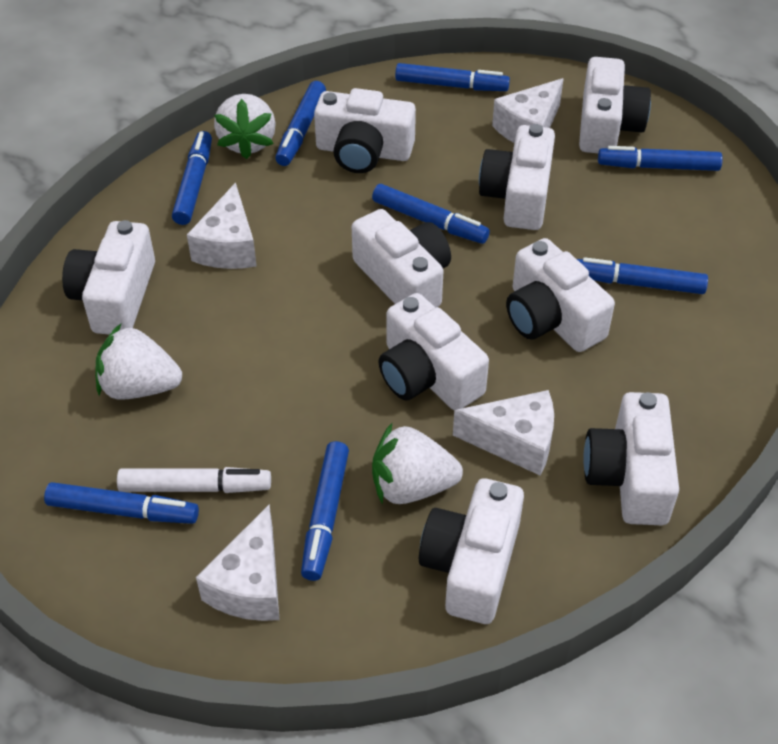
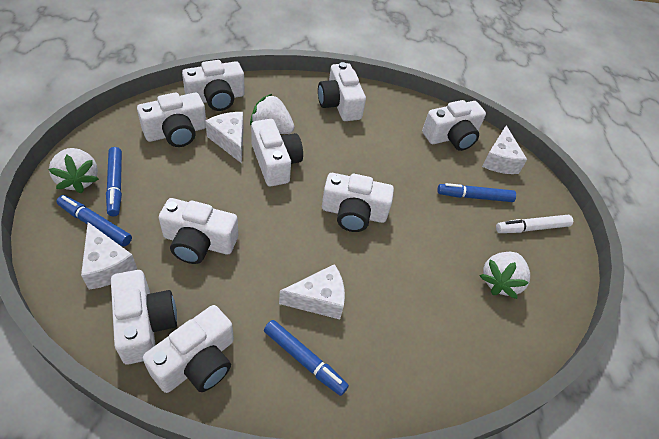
blue marker: [44,482,199,524] [172,131,212,225] [275,81,326,166] [301,441,349,581] [372,184,490,244] [395,63,510,91] [577,257,708,294] [598,146,723,171] = 8 -> [56,195,132,247] [106,147,122,216] [264,320,349,396] [437,183,516,202] = 4

